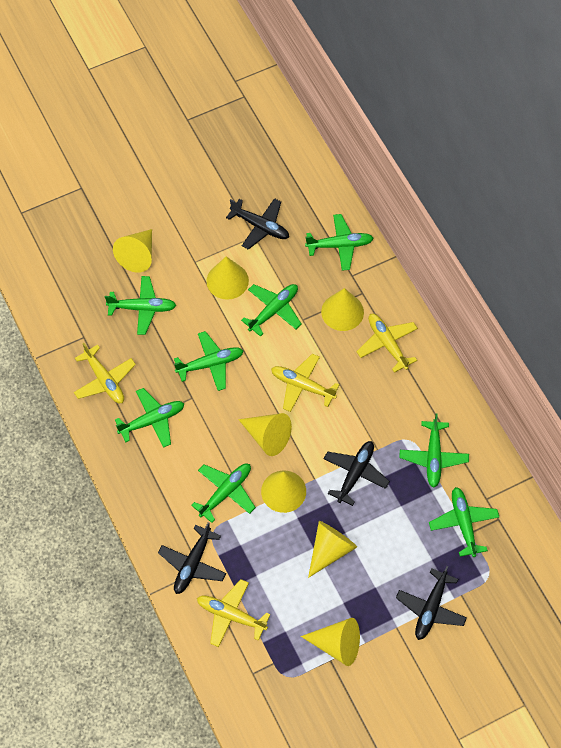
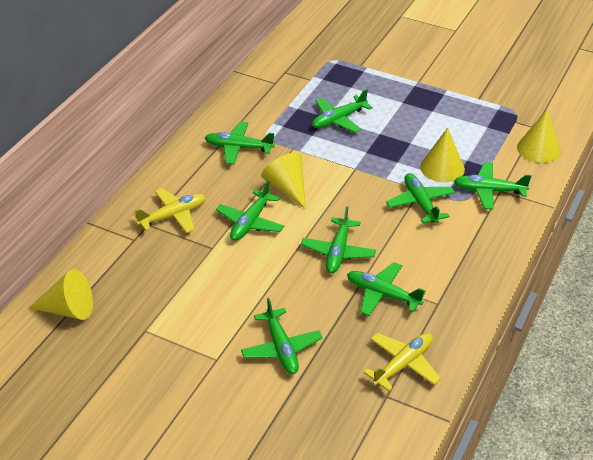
black plane: [158,522,226,594] [226,198,289,250] [324,441,390,506] [396,566,467,640] = 4 -> none = 0
yellow cone: [113,229,152,273] [207,256,249,300] [238,413,292,456] [261,471,306,513] [301,618,360,666] [308,521,357,578] [321,288,364,331] = 7 -> [29,269,93,320] [261,152,306,209] [420,128,465,182] [517,110,561,163] = 4
yellow plane: [74,343,136,403] [197,579,271,647] [271,354,339,412] [356,314,418,373] = 4 -> [133,188,206,233] [363,333,441,391] = 2

